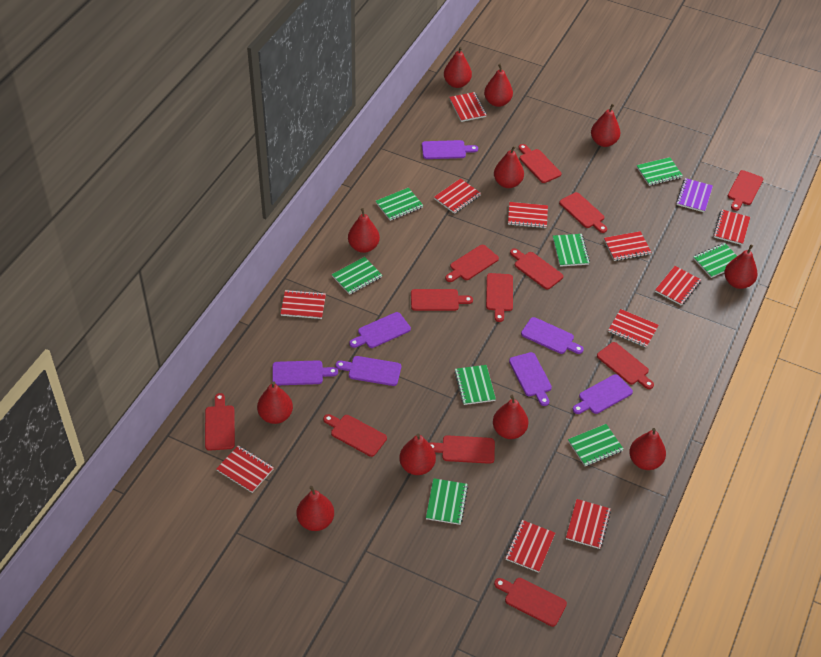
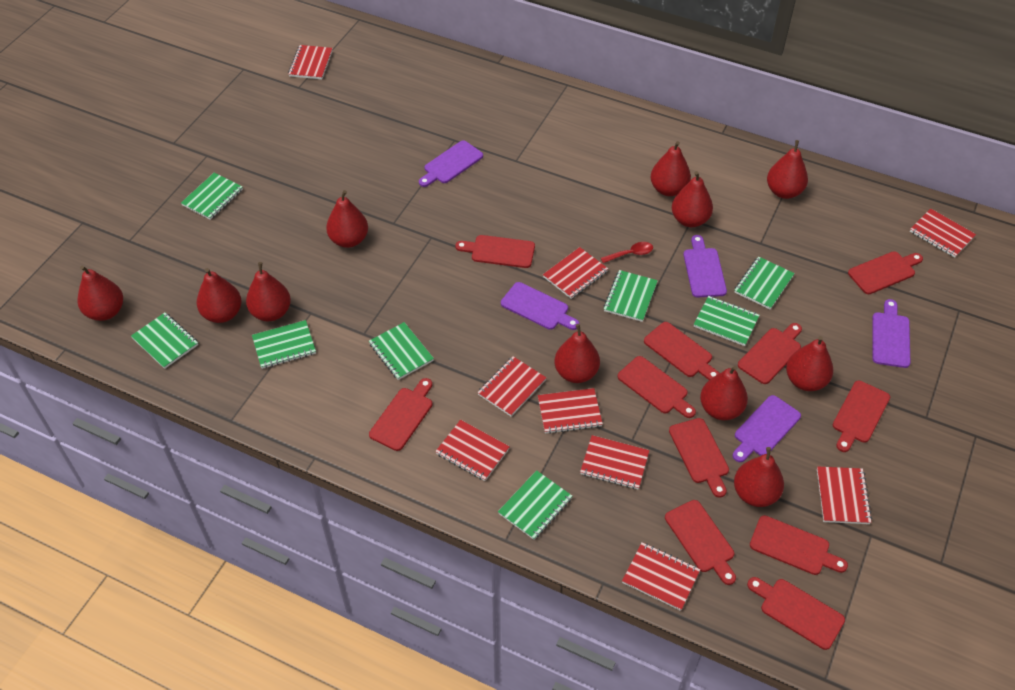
purple cutting board: [272,360,338,385] [336,356,401,386] [349,312,411,348] [422,140,478,159] [509,352,552,406] [521,317,584,354] [573,374,633,414] = 7 -> [419,140,483,187] [501,282,579,330] [683,235,727,298] [733,395,801,462] [872,299,910,368] = 5
purple notebook: [676,178,713,212] = 1 -> none = 0
red cutting board: [205,393,235,451] [323,414,387,457] [411,289,473,311] [429,435,495,464] [445,245,499,282] [486,273,513,322] [494,578,567,627] [510,248,563,290] [519,144,562,183] [559,192,607,233] [597,342,654,389] [728,170,763,211] = 12 -> [369,378,432,451] [456,235,535,268] [618,356,696,418] [644,322,720,380] [665,500,736,585] [669,418,729,498] [738,323,802,384] [747,577,845,650] [750,515,848,575] [833,380,890,452] [848,251,923,294] = 11
red notebook: [216,445,274,493] [281,290,326,319] [434,178,481,214] [449,92,487,122] [505,520,555,573] [508,202,548,228] [566,499,611,549] [604,231,651,261] [608,309,659,348] [655,266,701,306] [713,210,750,245] = 11 -> [288,45,333,79] [435,420,510,481] [477,356,547,417] [538,388,603,434] [543,247,608,299] [580,435,649,489] [622,542,700,611] [817,466,872,524] [910,209,976,258] = 9
red spoon: none = 0 -> [601,242,653,263] = 1

